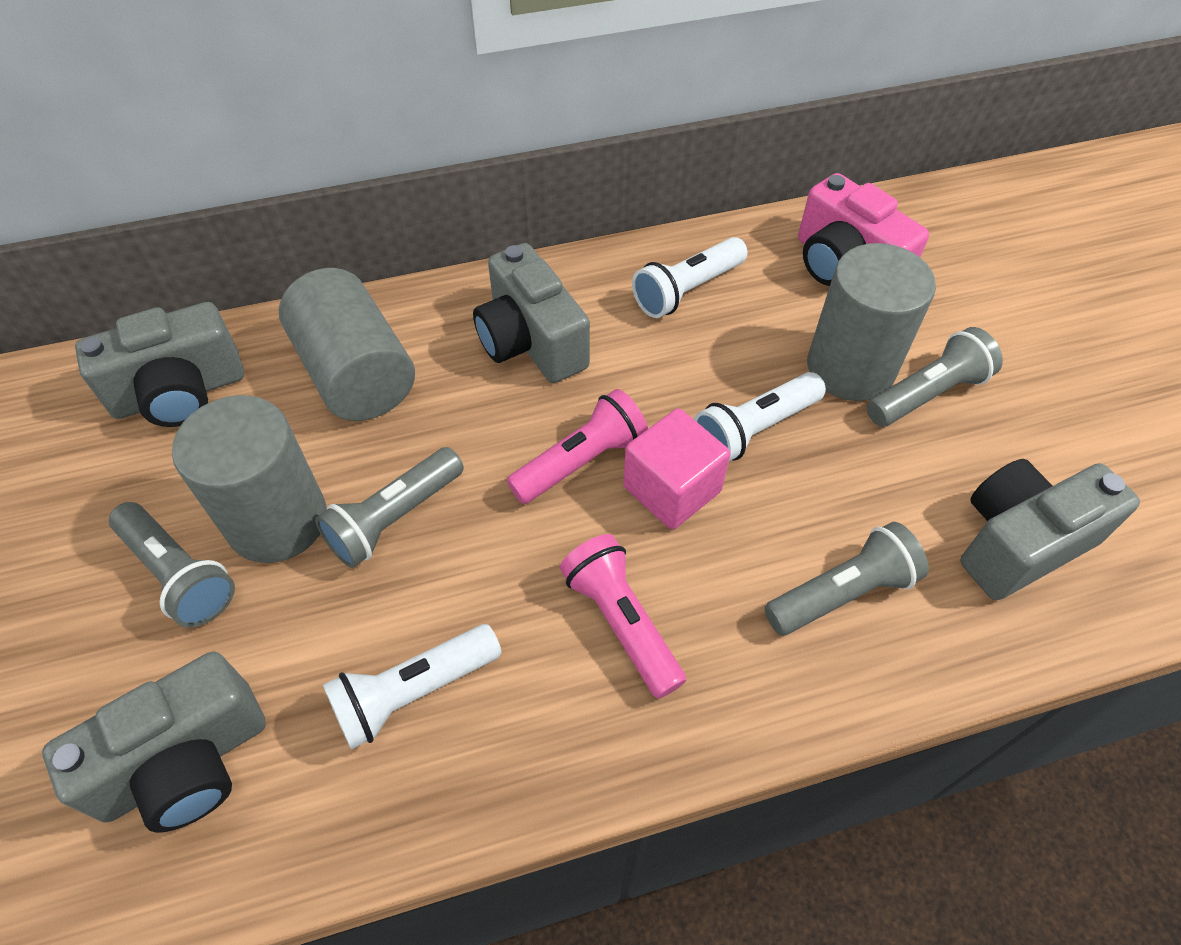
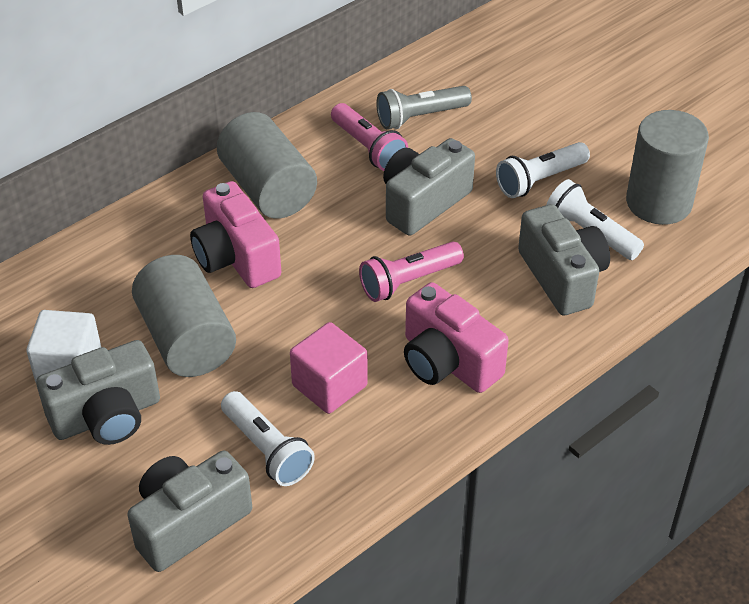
grey flashlight: [109,502,235,628] [315,447,464,568] [764,522,929,635] [867,327,1003,427] = 4 -> [376,86,472,129] = 1
pink camera: [798,173,929,286] = 1 -> [190,181,281,288] [404,282,509,393] = 2
white cube: none = 0 -> [27,310,101,382] = 1

